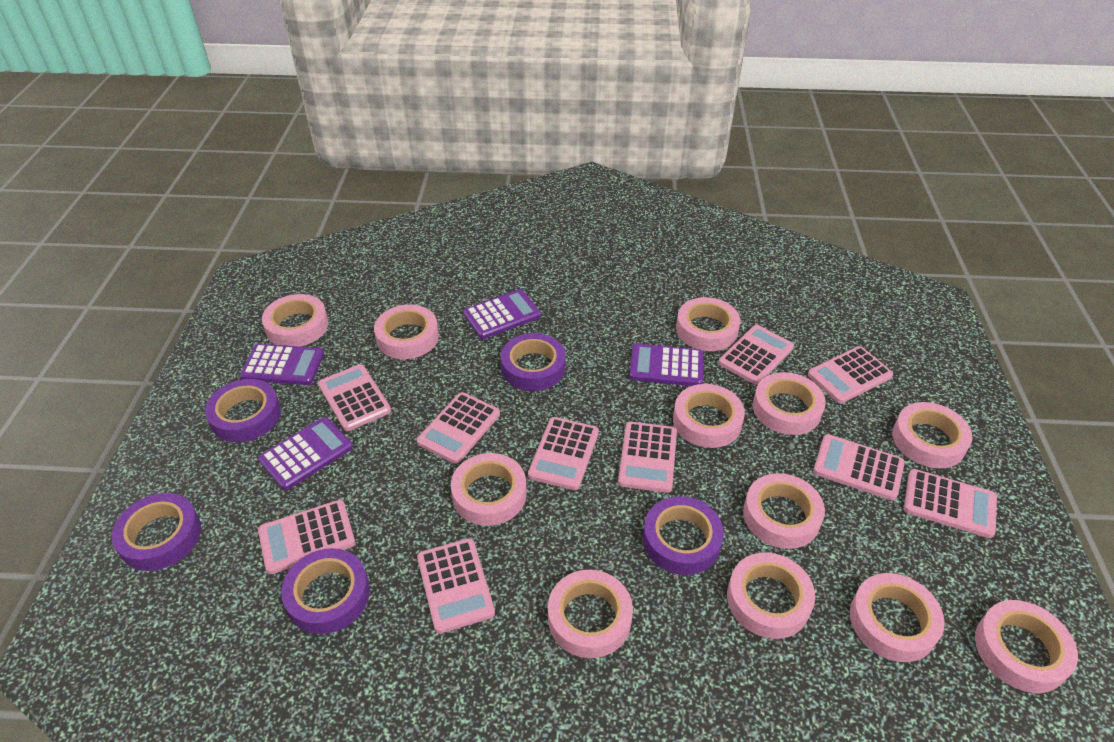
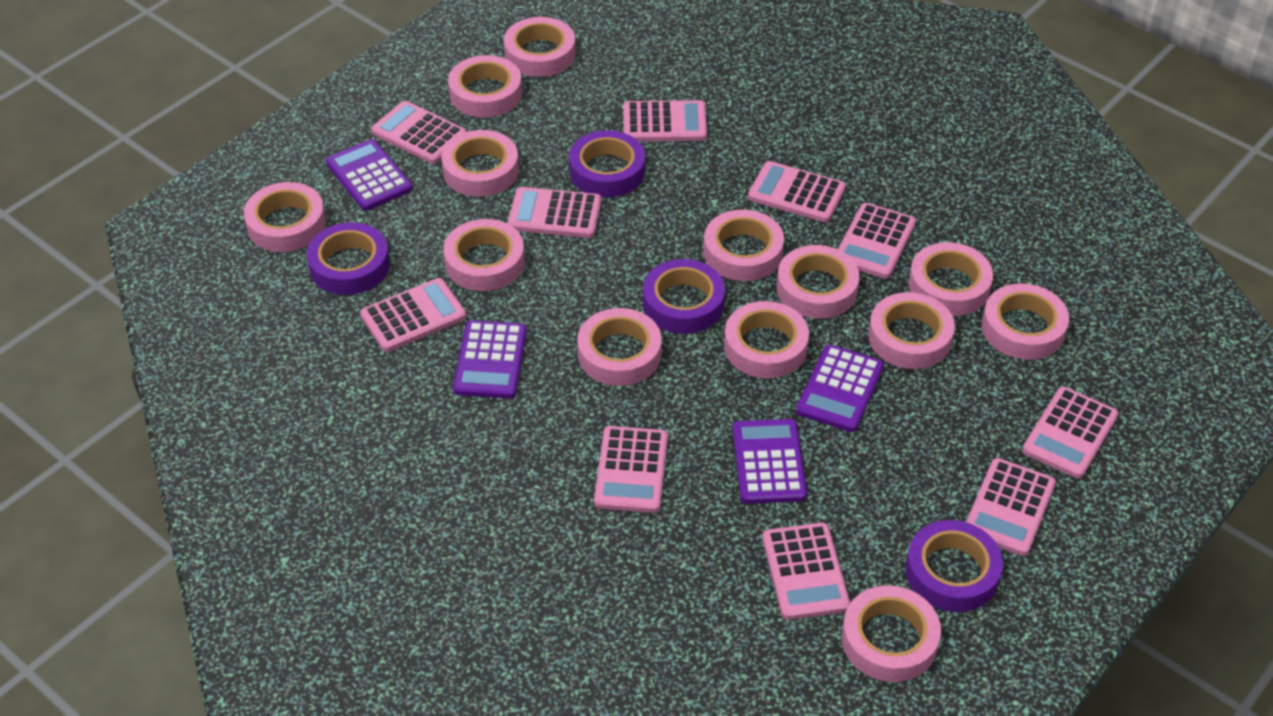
pink tape: [262,294,328,347] [374,305,439,359] [451,453,527,526] [548,570,633,658] [673,384,745,448] [676,297,740,351] [727,553,815,639] [743,473,825,549] [753,372,826,435] [850,573,945,662] [892,402,972,468] [975,600,1078,693] = 12 -> [244,182,326,252] [441,130,519,197] [443,219,525,291] [448,55,522,118] [504,17,576,77] [577,308,662,386] [703,210,784,281] [724,301,809,378] [777,245,860,319] [841,586,941,682] [868,292,955,369] [909,242,993,316] [982,283,1069,360] = 13
purple tape: [112,493,201,571] [205,379,281,442] [281,548,370,634] [501,333,566,391] [643,496,724,575] = 5 -> [307,222,390,295] [569,130,645,197] [643,259,725,334] [905,520,1003,612] = 4

